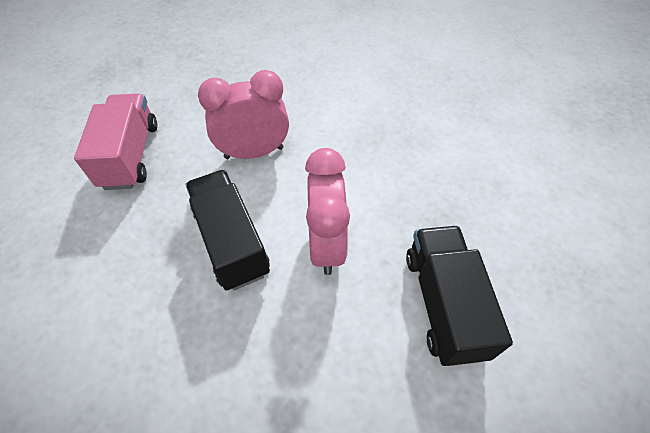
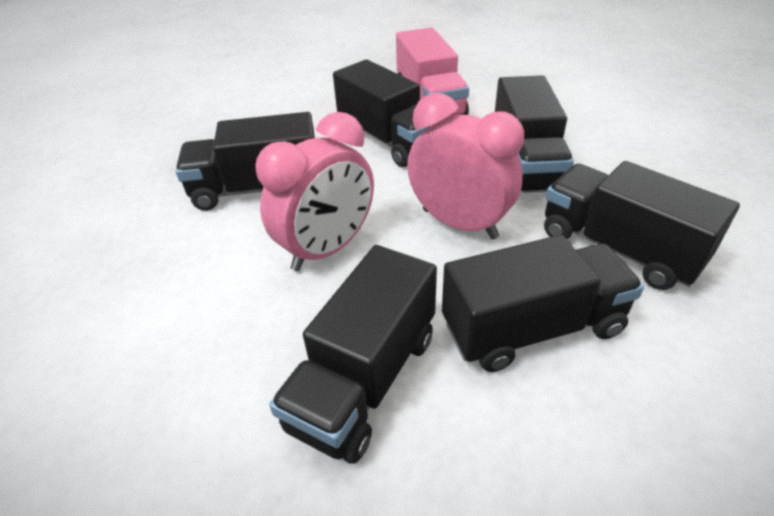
black truck: [186,170,270,291] [406,226,513,366] = 2 -> [175,112,315,210] [269,245,437,464] [333,60,432,167] [442,235,644,372] [495,75,574,193] [544,161,740,290] = 6

